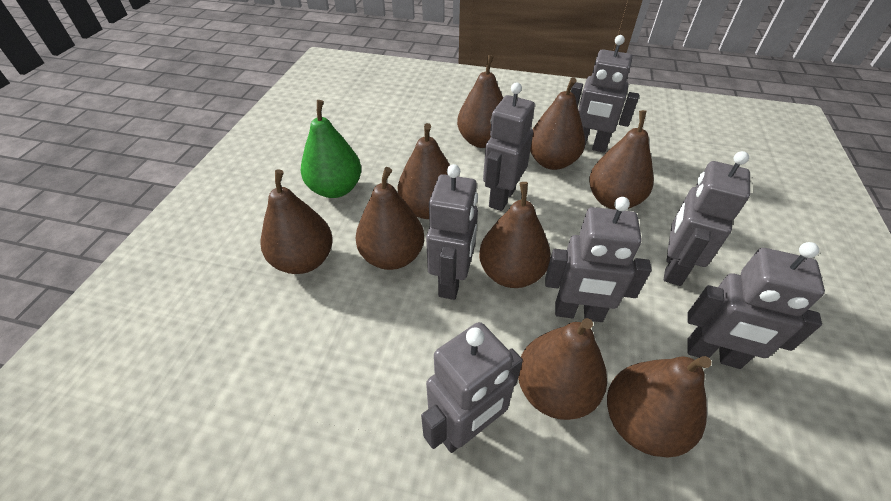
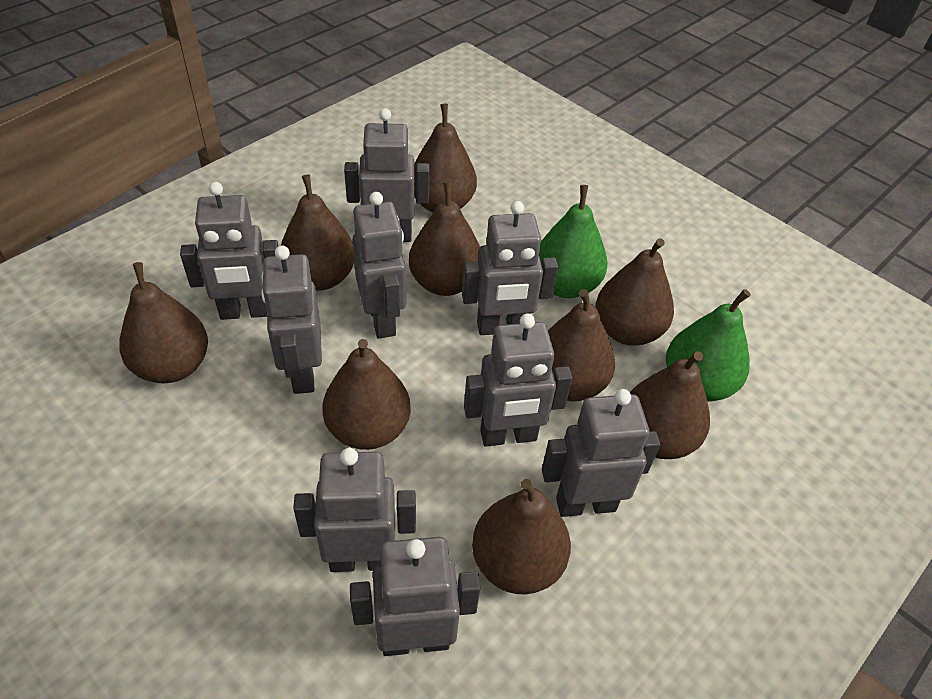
green pear: [301,100,361,198] = 1 -> [539,185,608,298] [665,289,751,401] = 2
grey robot: [421,322,523,453] [426,164,478,300] [483,82,535,211] [545,197,652,322] [571,35,639,153] [664,151,750,286] [687,242,825,369] = 7 -> [180,182,278,320] [261,245,322,394] [293,448,416,572] [344,108,430,242] [350,537,480,656] [353,192,406,339] [462,201,558,335] [464,314,572,447] [542,389,660,517] = 9

